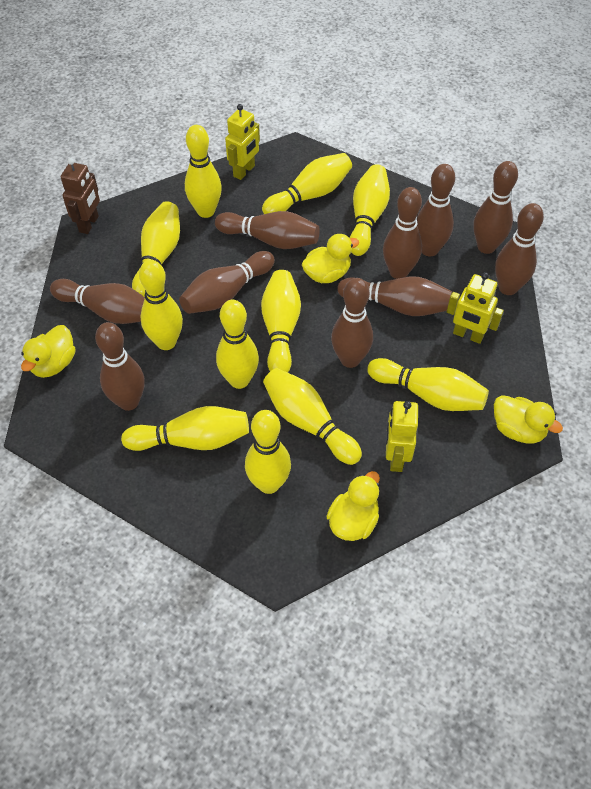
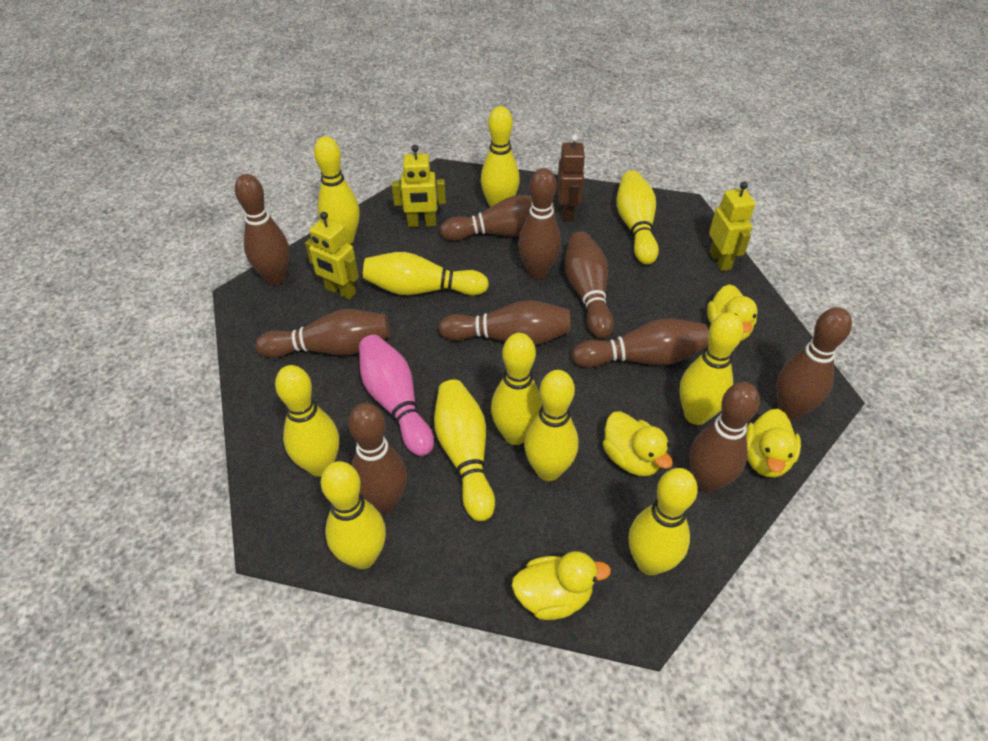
pink bowling pin: none = 0 -> [359,335,434,456] = 1

